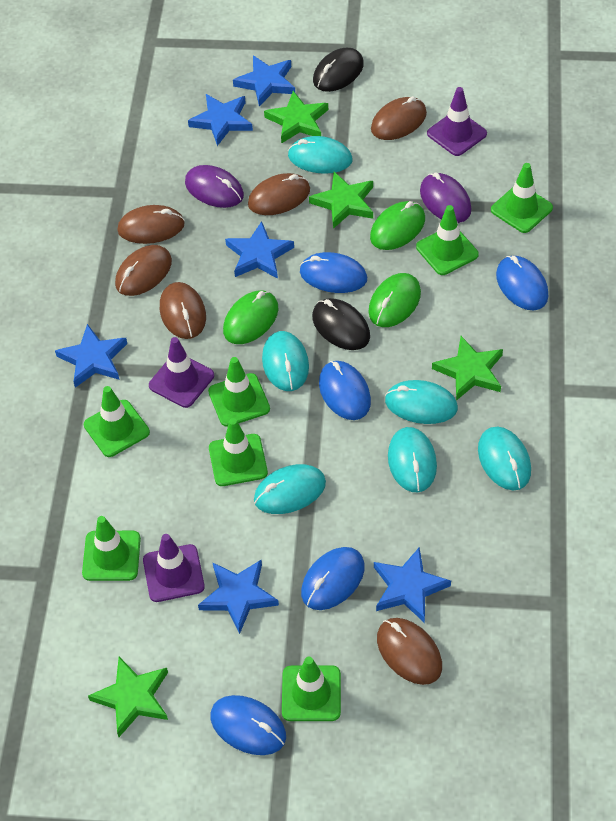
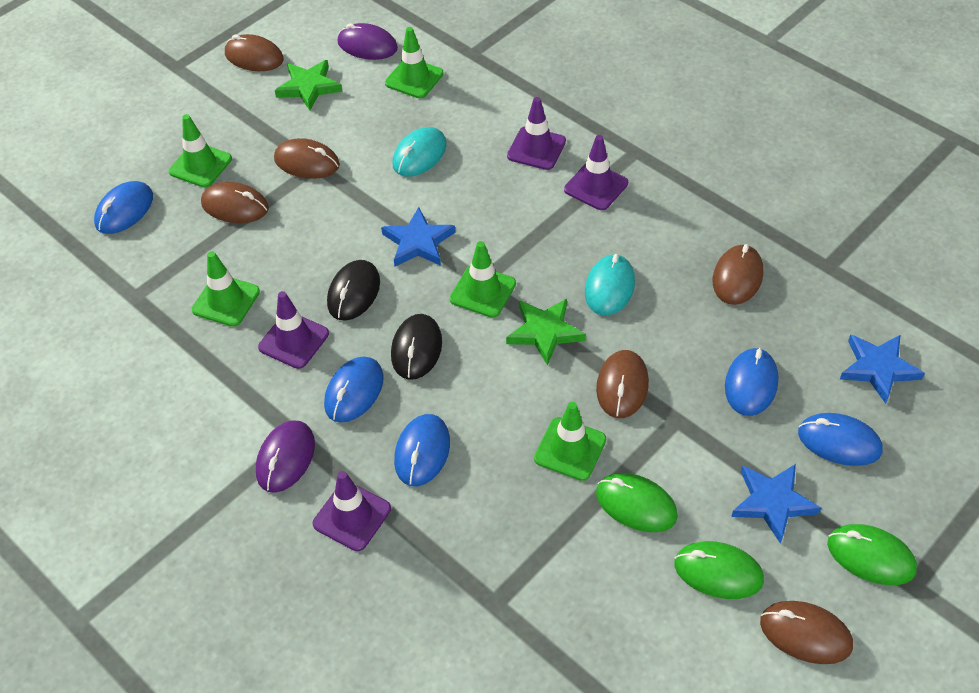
blue star: [55,324,127,388] [188,94,253,146] [198,560,279,634] [225,221,294,279] [233,55,295,107] [374,547,451,623] = 6 -> [381,207,455,267] [731,464,821,544] [840,334,925,404] = 3
green star: [88,657,168,737] [264,91,328,144] [309,172,373,229] [432,336,503,401] = 4 -> [275,60,343,111] [506,299,586,366] = 2
green traffic cone: [82,516,141,581] [84,386,150,457] [208,357,270,427] [209,418,268,486] [282,657,341,721] [416,205,479,275] [491,163,553,233] = 7 -> [169,114,232,188] [192,251,260,327] [385,27,444,98] [450,241,516,318] [534,402,606,481] = 5
purple traffic cone: [143,534,205,602] [149,337,214,408] [427,87,487,156] = 3 -> [258,291,329,369] [313,471,391,551] [507,97,566,170] [564,135,628,210] = 4
turquoise mouse: [254,464,326,514] [262,331,309,391] [288,136,352,174] [385,380,458,424] [388,427,437,492] [478,427,531,490] = 6 -> [392,127,447,176] [585,254,635,316] = 2

